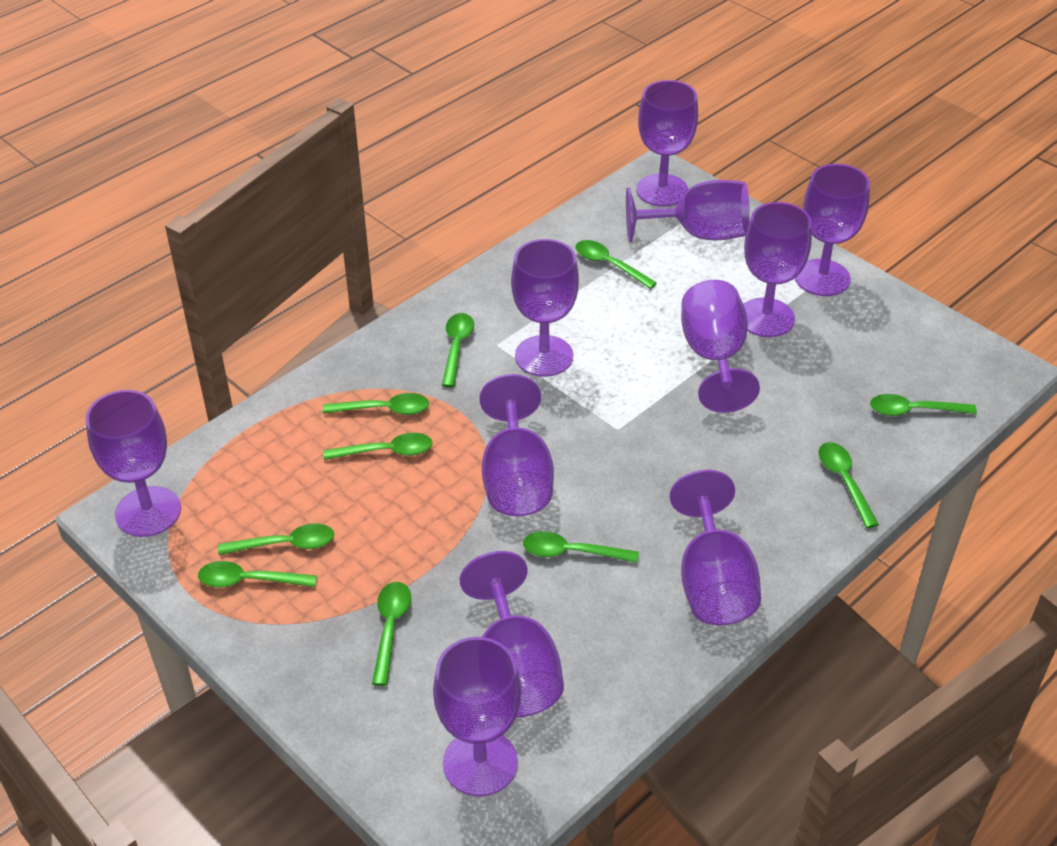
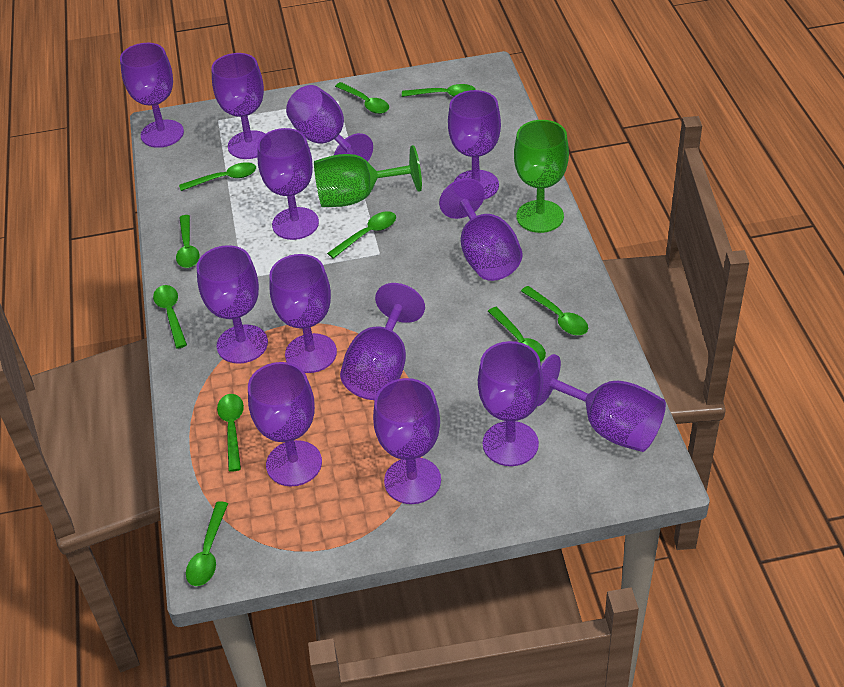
green goblet: none = 0 -> [314,145,422,207] [514,120,569,233] = 2
purple goblet: [85,390,181,537] [433,637,521,797] [460,551,564,717] [479,374,554,516] [511,239,579,377] [626,180,750,242] [636,80,698,207] [670,470,761,625] [681,280,760,413] [744,202,812,337] [795,164,870,296] = 11 -> [120,43,184,148] [197,245,268,364] [211,53,266,159] [248,362,322,486] [257,128,319,240] [269,254,337,373] [286,85,373,162] [340,283,425,400] [373,378,441,504] [439,178,522,281] [448,90,501,200] [478,341,543,466] [538,354,666,452] = 13

